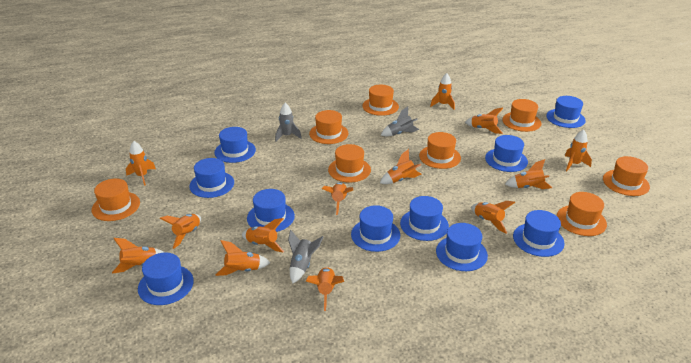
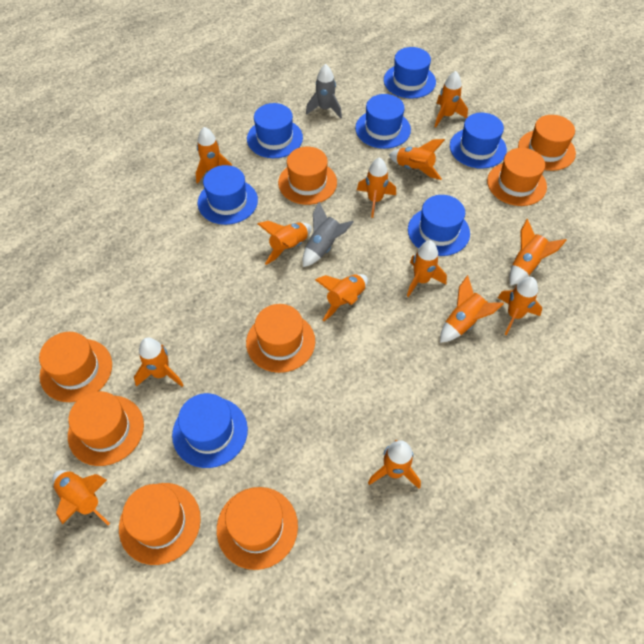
blue hat: [138,253,194,305] [189,158,234,198] [214,127,256,163] [247,189,295,232] [351,205,400,252] [400,196,449,241] [436,223,488,271] [485,135,528,172] [513,210,565,257] [546,96,586,128] = 10 -> [172,393,248,468] [198,165,258,225] [247,103,303,158] [355,94,411,149] [384,47,436,99] [408,195,470,256] [450,113,507,169] = 7
grey rocket: [275,103,302,142] [288,230,323,283] [381,107,419,136] = 3 -> [303,202,354,267] [306,64,342,118] = 2

